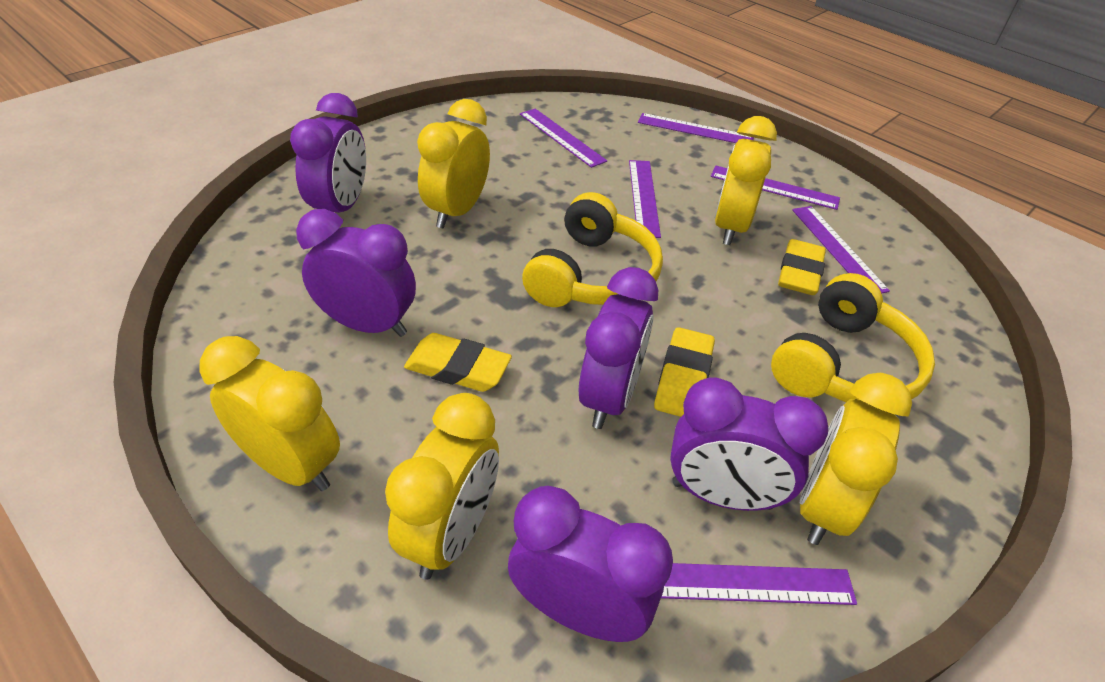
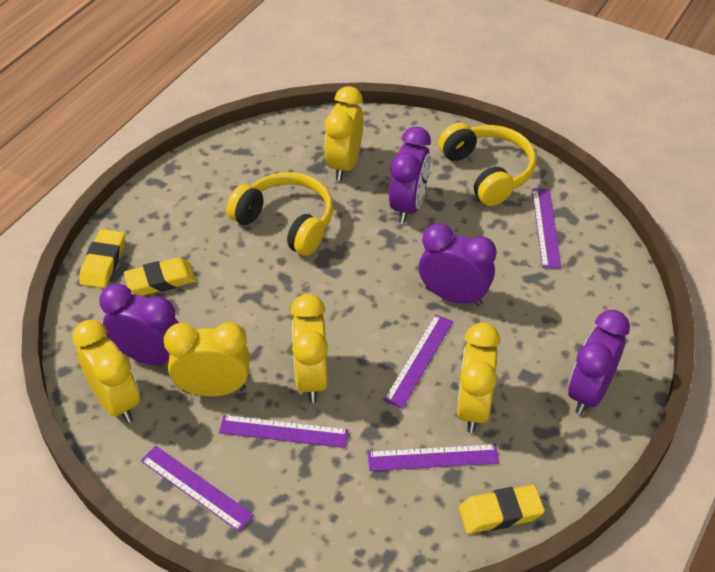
purple clock: [290,93,366,213] [296,209,416,337] [508,486,673,642] [579,267,658,429] [670,378,829,511] = 5 -> [99,284,179,365] [389,127,431,223] [419,223,496,306] [568,310,630,415] = 4
purple ruler: [520,109,607,168] [629,160,661,238] [638,113,754,143] [661,563,857,605] [711,166,840,210] [792,206,890,294] = 6 -> [141,446,254,532] [219,415,348,448] [368,444,499,471] [384,314,453,408] [532,189,562,268] = 5

